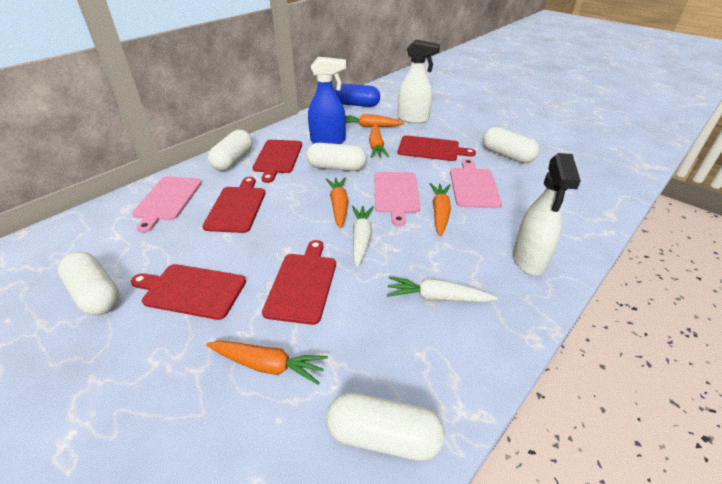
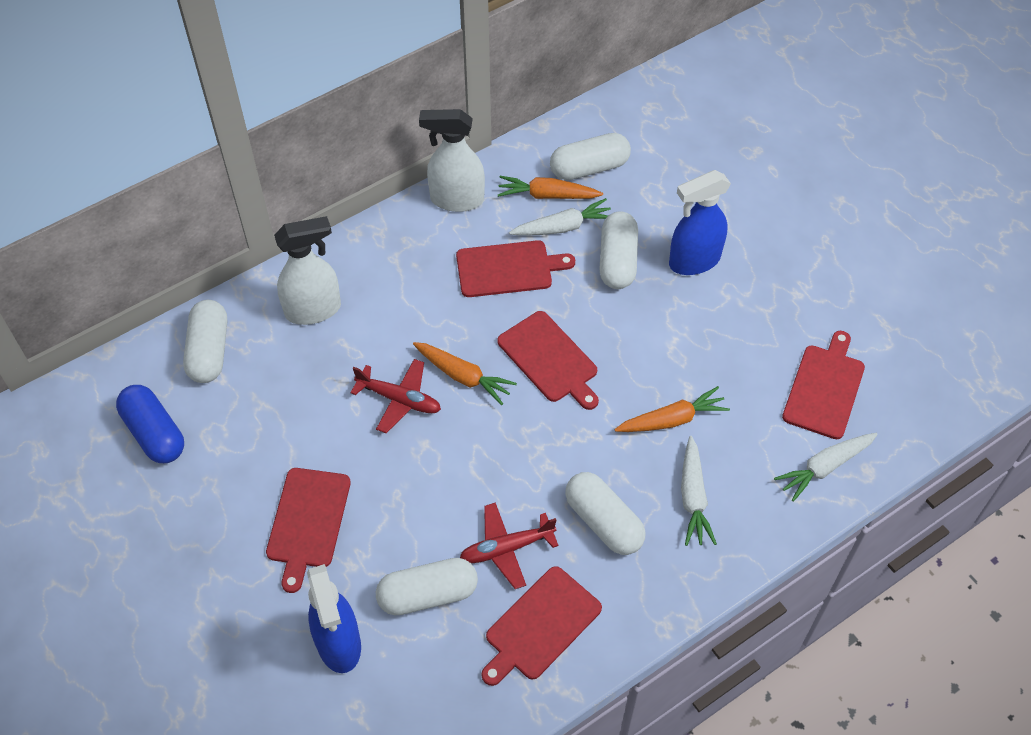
blue spray bottle: [308,57,346,144] = 1 -> [307,564,361,673] [669,170,731,275] = 2
orange carrot: [206,341,328,385] [326,177,348,229] [346,114,405,127] [369,124,389,158] [430,183,451,236] = 5 -> [413,342,517,405] [498,176,603,199] [615,386,730,432] = 3
pink cutting board: [132,176,202,233] [375,172,421,226] [450,159,502,208] = 3 -> none = 0
red plane: none = 0 -> [350,359,441,433] [460,502,559,589] = 2
white carrot: [352,206,374,267] [387,276,498,302] = 2 -> [509,198,611,236] [681,436,717,546] [774,433,878,502] = 3

